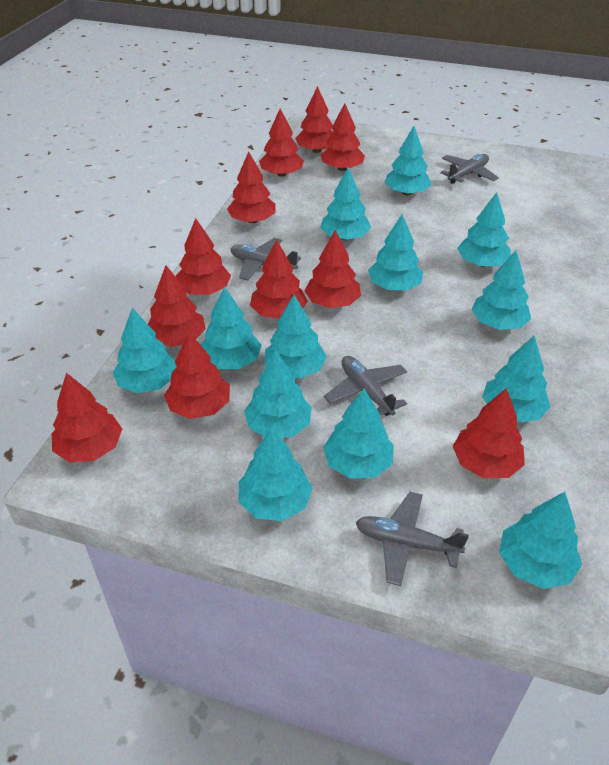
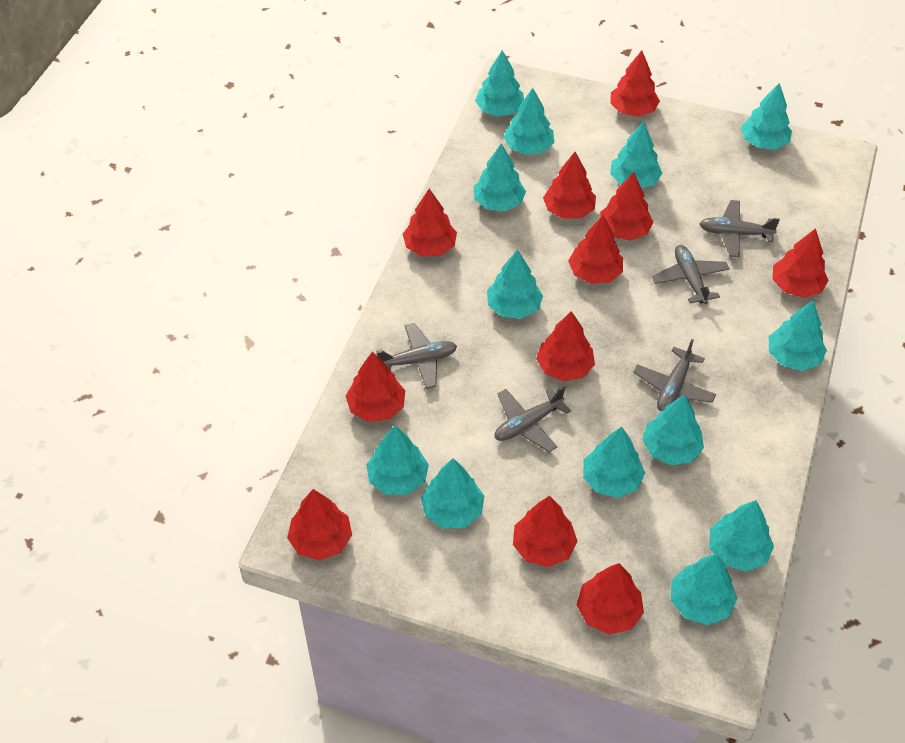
grey plane: [231,238,301,281] [324,356,407,416] [356,492,469,586] [440,154,499,184] = 4 -> [376,323,457,389] [495,386,571,452] [633,339,716,411] [652,245,730,304] [699,200,780,257] = 5

